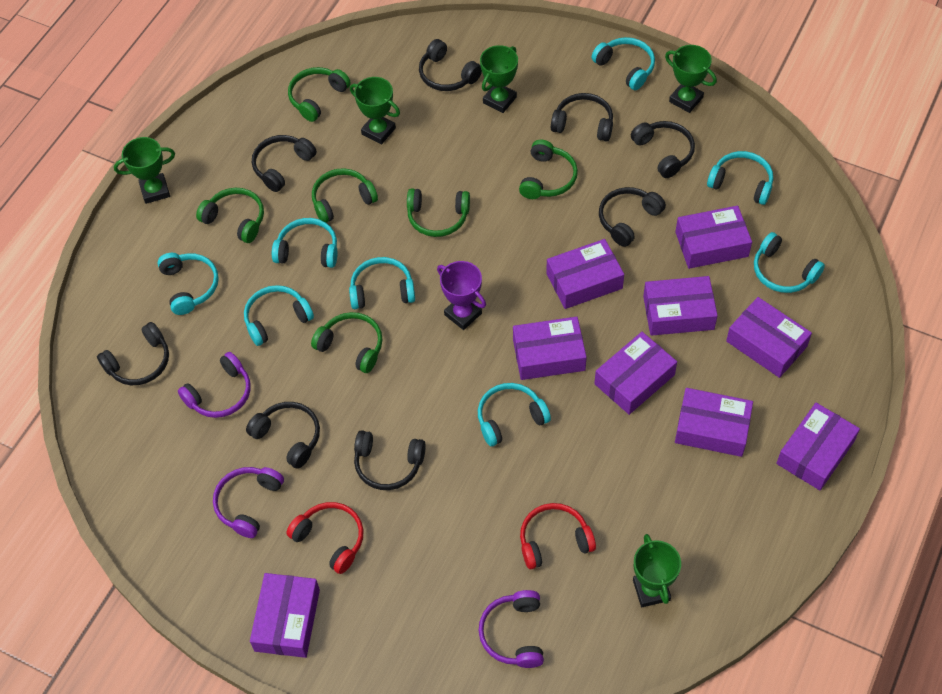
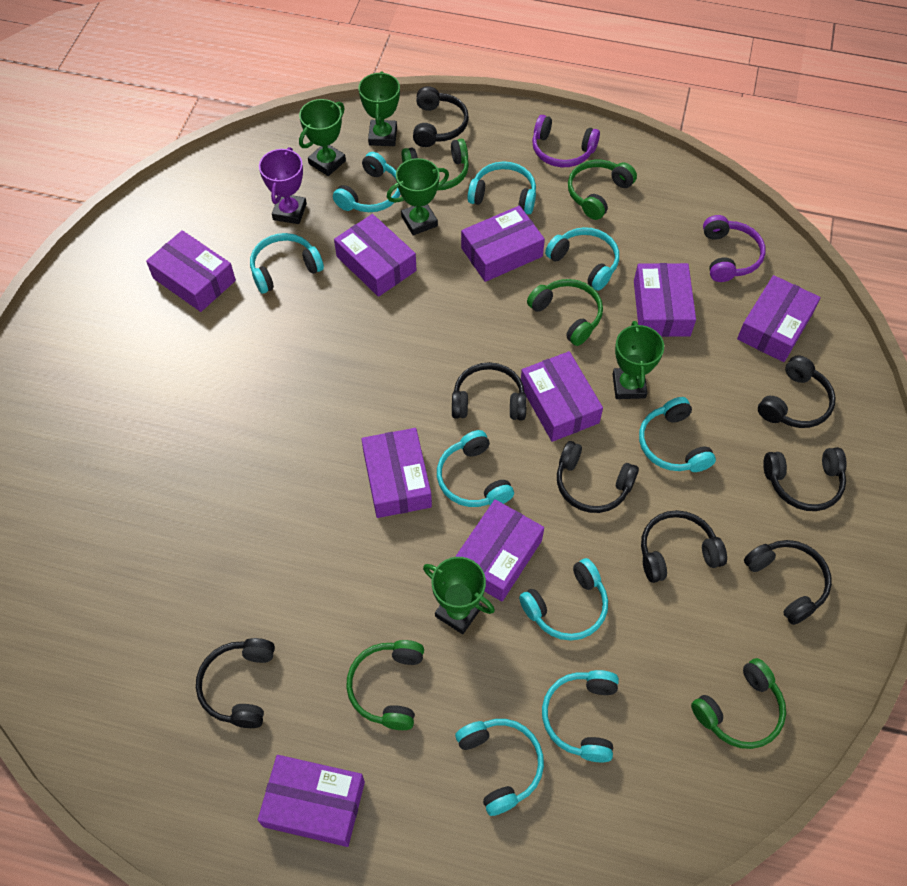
green headphones: [196,188,264,243] [288,67,351,122] [311,312,383,373] [312,168,378,223] [407,189,470,237] [519,140,578,199] = 6 -> [346,640,424,730] [401,139,469,191] [527,279,603,346] [568,160,637,220] [691,658,786,749] = 5
purple headphones: [178,352,250,418] [213,467,284,538] [478,590,544,668] = 3 -> [532,115,600,167] [703,215,766,282] = 2
red headphones: [286,502,364,574] [520,503,596,569] = 2 -> none = 0
turquoise headphones: [157,253,219,315] [244,285,314,346] [272,218,337,268] [349,257,415,309] [478,383,551,447] [592,37,655,90] [707,151,773,205] [754,232,825,293] = 8 -> [250,233,324,294] [333,152,400,212] [437,430,514,507] [455,719,544,816] [468,161,536,214] [519,558,608,641] [542,670,619,762] [545,227,619,291] [639,397,716,472] = 9

